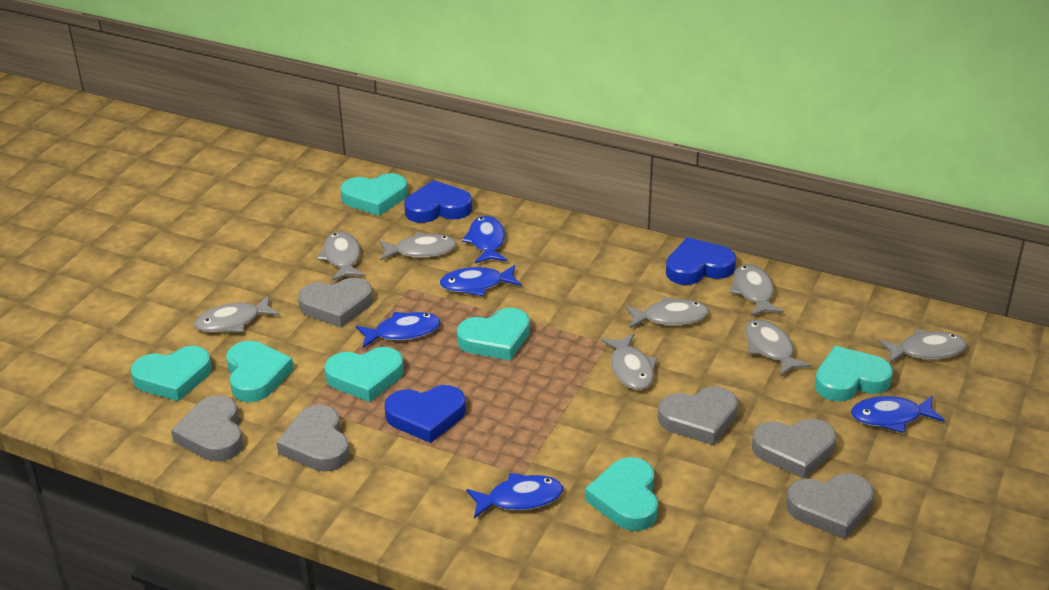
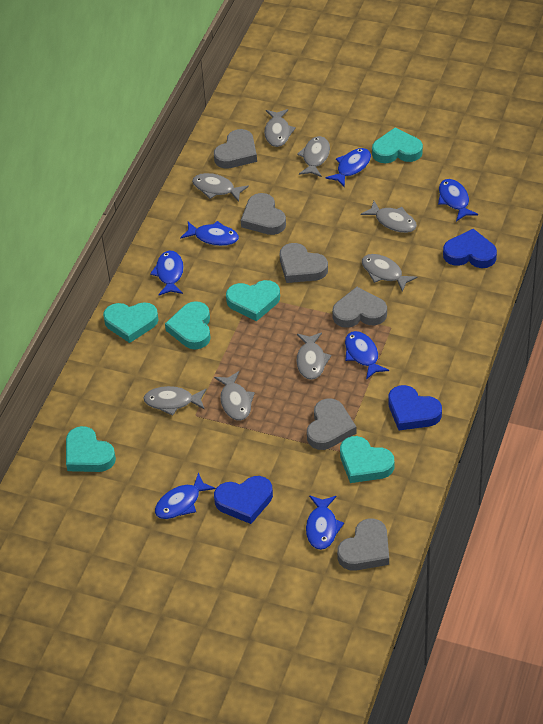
blue fish: [356,312,440,348] [440,265,521,296] [462,216,507,263] [466,473,563,518] [851,396,945,433] = 5 -> [150,250,184,295] [155,472,216,519] [180,221,239,246] [306,495,344,550] [325,148,371,188] [345,331,389,379] [438,179,478,221] = 7
turquoise heart: [131,346,212,401] [226,341,294,402] [324,347,404,402] [341,173,408,216] [457,308,530,361] [585,457,658,531] [815,346,893,401] = 7 -> [66,426,116,472] [103,302,159,343] [165,301,211,349] [226,280,280,321] [340,436,394,483] [372,127,423,163] = 6

